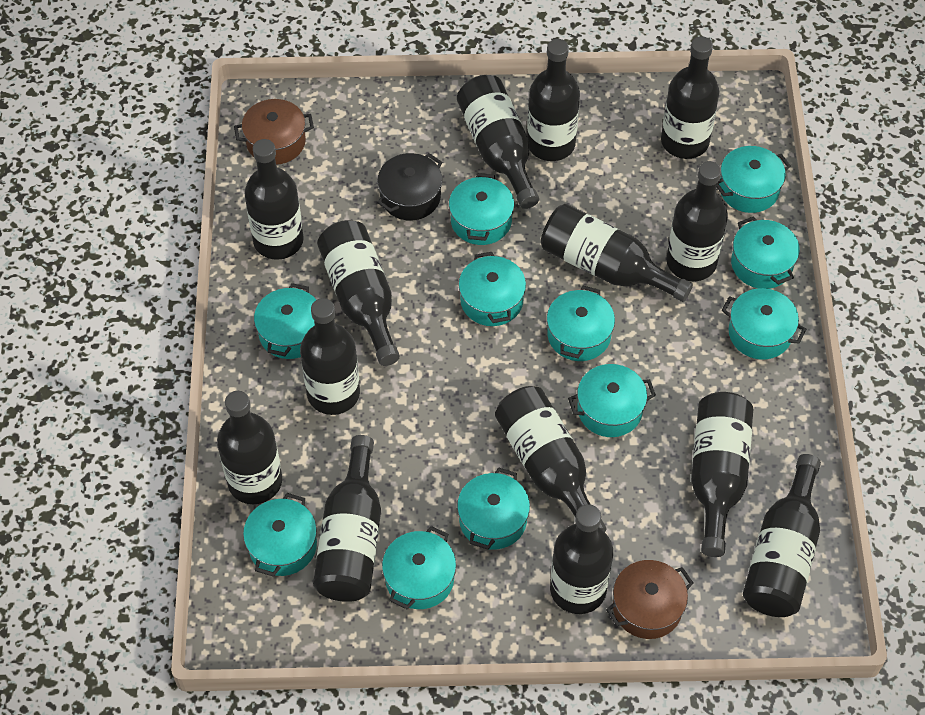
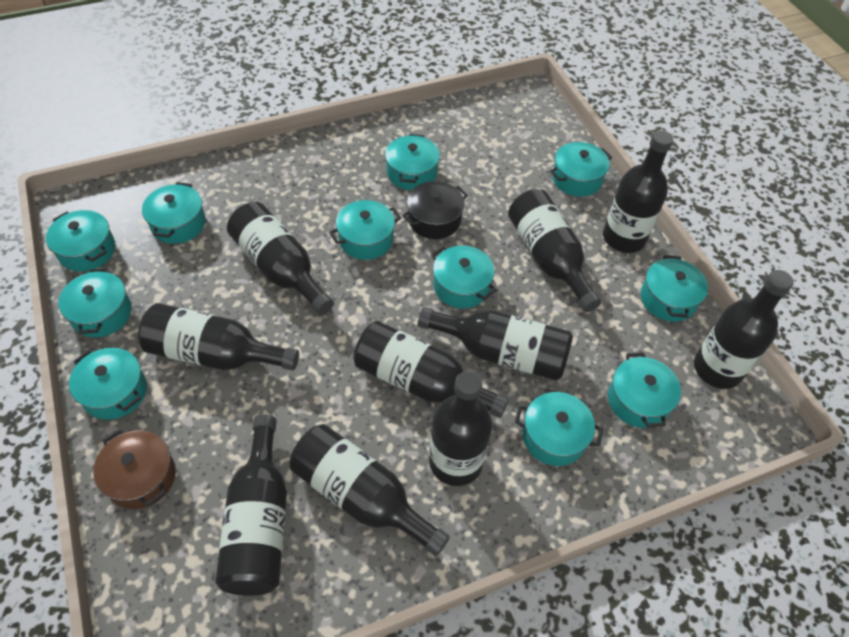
black bottle: [217,391,282,504] [245,139,304,260] [300,298,360,415] [313,435,381,602] [317,220,400,366] [457,75,539,209] [495,386,606,532] [527,39,580,161] [541,204,693,302] [550,504,613,614] [661,36,719,159] [666,161,728,281] [691,392,753,557] [743,454,821,617] = 14 -> [138,303,299,371] [215,414,287,596] [227,202,334,315] [289,424,450,556] [353,321,509,418] [418,307,573,381] [429,371,492,486] [508,189,601,312] [603,130,674,253] [694,270,794,389] = 10
brown pot: [234,99,314,165] [606,560,694,639] = 2 -> [93,429,176,509] = 1

